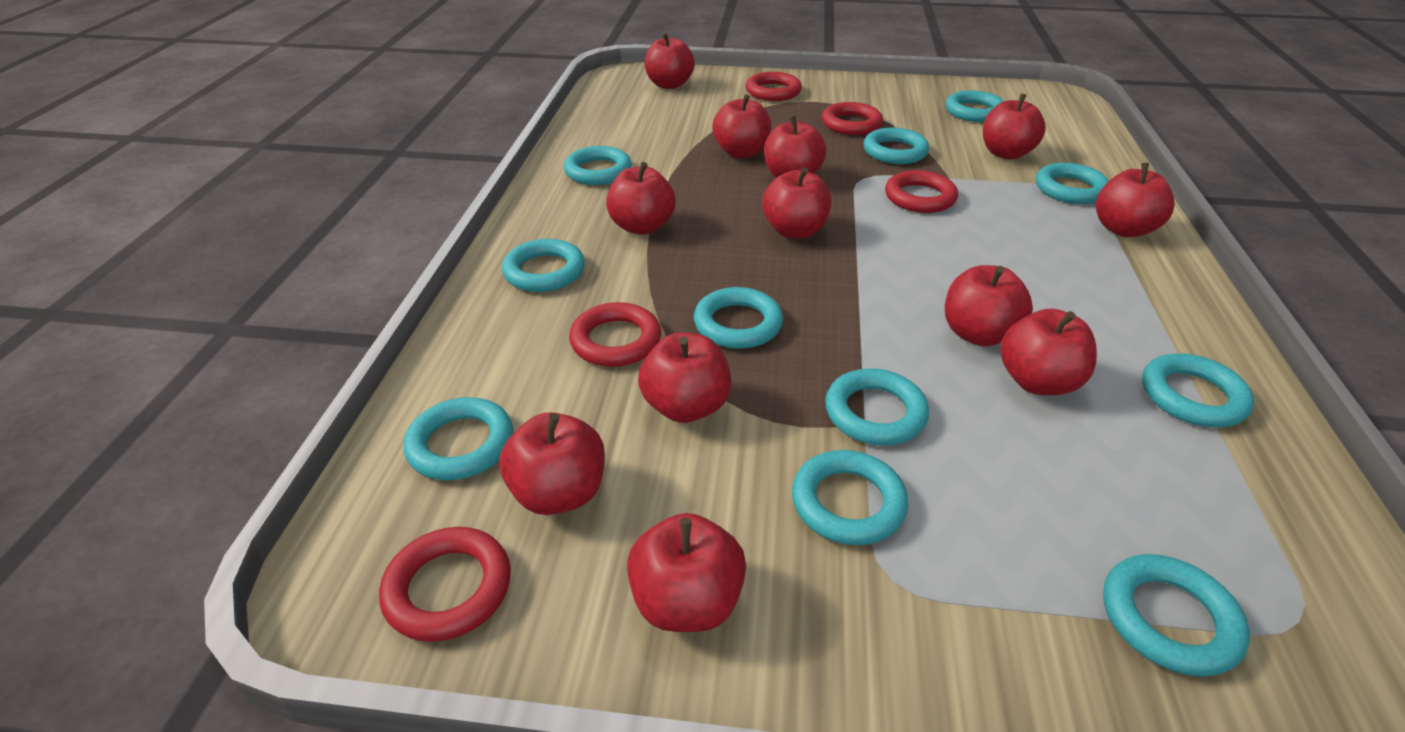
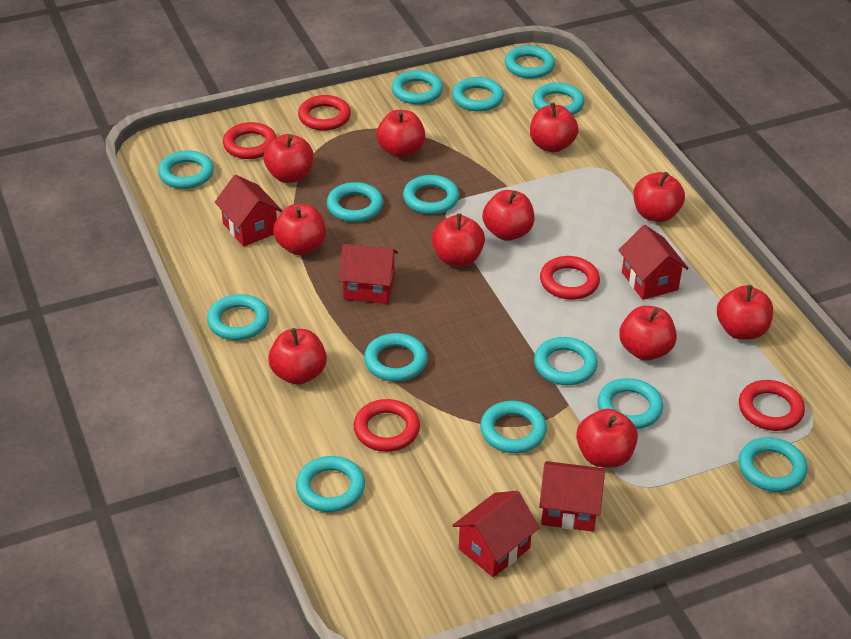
red apple: [499,412,605,515] [606,162,676,235] [627,513,746,632] [638,332,732,423] [645,32,695,89] [713,94,771,158] [762,167,832,239] [764,115,826,178] [945,265,1033,346] [983,93,1046,160] [1000,308,1097,395] [1096,163,1175,237] = 12 -> [264,134,313,183] [268,328,327,385] [273,204,326,255] [376,110,425,158] [432,213,485,266] [482,190,534,241] [530,102,578,153] [576,409,638,468] [619,306,677,361] [633,172,685,222] [717,285,773,340] = 11
red house: none = 0 -> [215,175,282,247] [339,244,398,304] [452,491,539,577] [539,461,605,532] [619,225,689,300] = 5
turquoise ring: [404,397,513,481] [502,239,585,292] [564,146,632,185] [694,287,783,349] [792,450,908,545] [825,368,929,446] [863,128,929,164] [945,90,1003,122] [1036,163,1109,204] [1103,554,1250,677] [1142,353,1254,427] = 11 -> [158,150,214,189] [207,294,269,340] [296,456,365,512] [327,182,383,222] [364,333,428,382] [392,70,443,105] [403,175,459,214] [452,77,504,112] [480,401,547,453] [505,45,555,79] [533,83,585,115] [534,337,598,385] [598,378,663,429] [739,437,807,492] = 14

